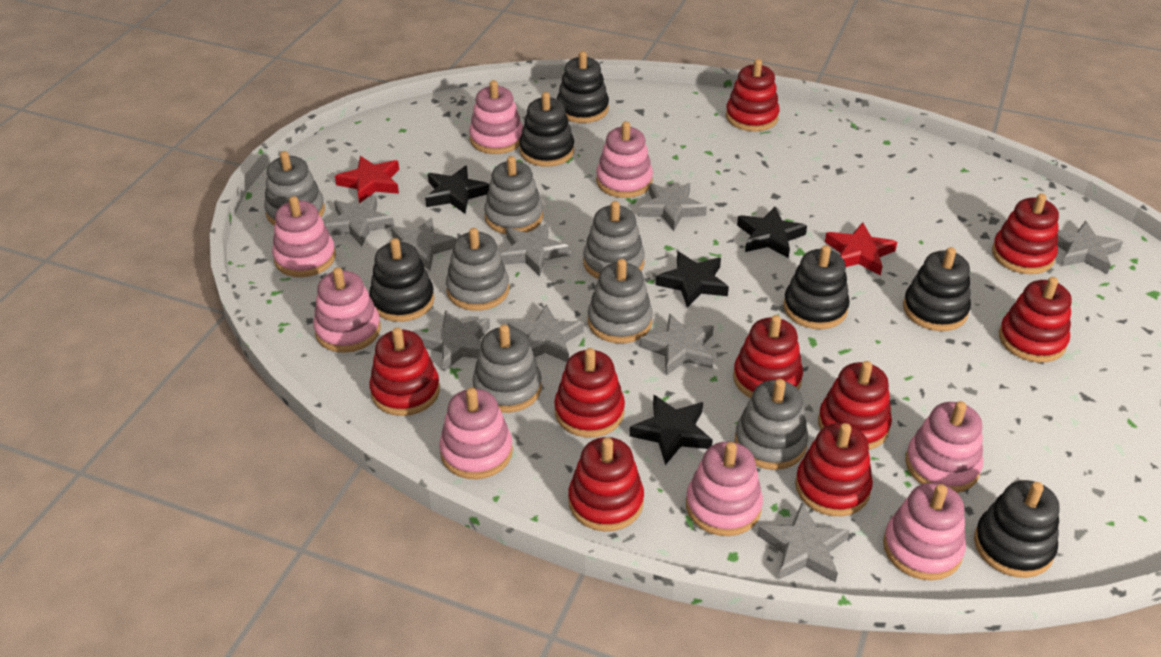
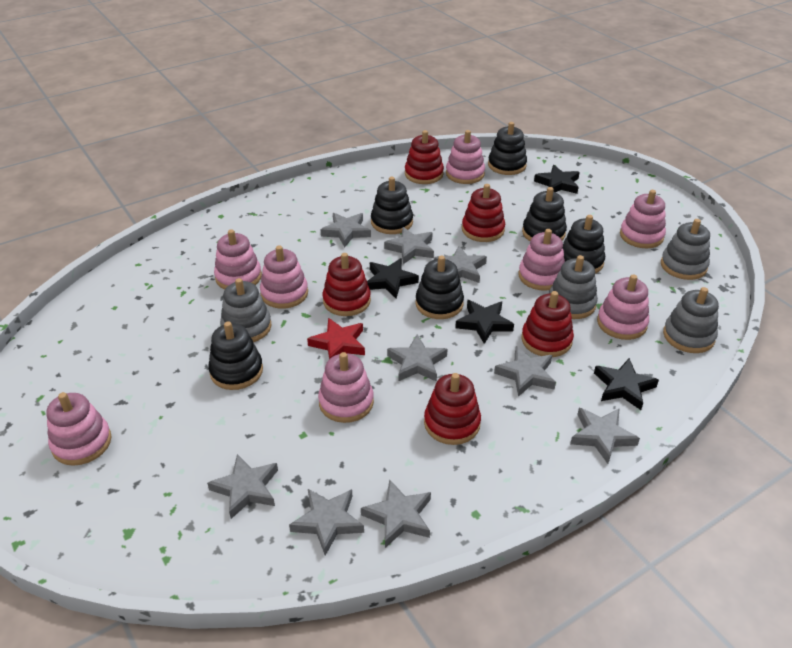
grey stacking toy: [264,151,325,226] [446,228,509,311] [472,324,542,413] [484,156,543,234] [583,201,645,279] [588,259,653,343] [735,379,808,470] = 7 -> [220,278,272,342] [549,255,598,319] [661,219,710,280] [663,287,719,353] = 4
red stacking toy: [369,327,440,416] [554,348,625,437] [568,437,644,531] [726,59,780,131] [733,315,803,398] [795,423,873,516] [818,361,892,450] [992,193,1059,274] [999,277,1072,362] = 9 -> [323,253,371,316] [405,130,444,184] [424,373,481,445] [462,184,505,242] [521,291,574,357] = 5
red star: [335,156,399,203] [825,222,897,276] = 2 -> [307,318,365,359] = 1

